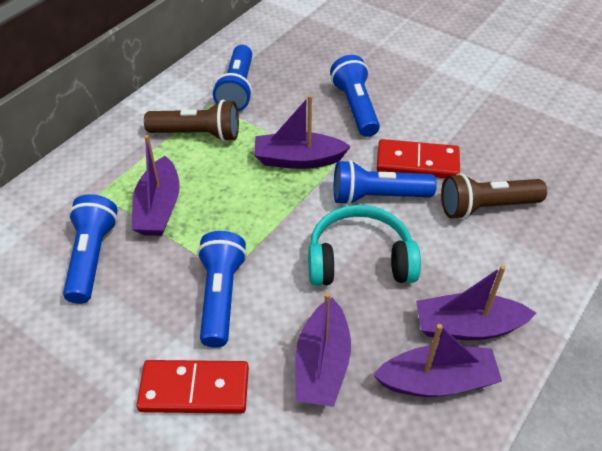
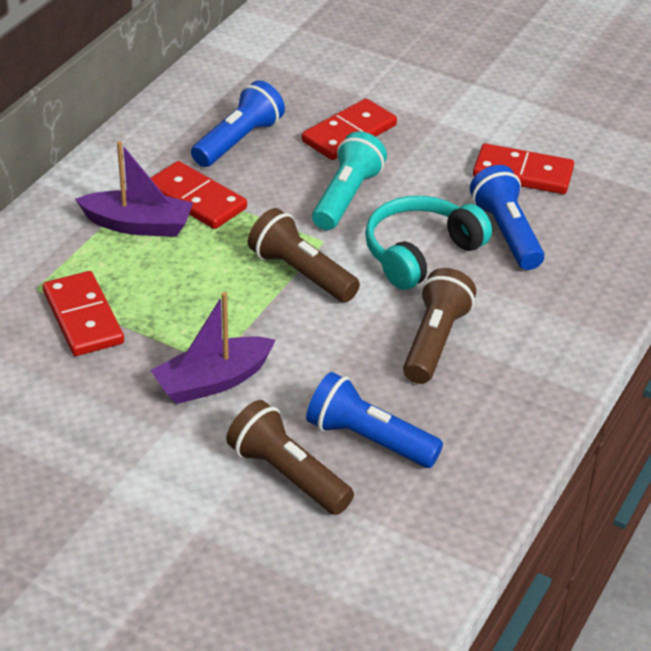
blue flashlight: [63,194,118,304] [197,231,247,348] [213,45,253,111] [330,55,380,137] [334,160,437,205] = 5 -> [191,80,285,167] [306,372,443,468] [470,165,544,270] = 3
brown flashlight: [144,100,239,142] [441,173,547,219] = 2 -> [226,400,354,515] [248,208,360,302] [403,268,476,384] = 3
purple boat: [132,135,180,236] [254,95,351,169] [295,292,351,407] [373,324,502,397] [416,265,536,340] = 5 -> [75,141,193,237] [150,292,276,404] = 2
red domino: [136,360,249,414] [376,139,460,178] = 2 -> [43,271,124,356] [151,161,247,229] [302,99,397,160] [473,143,574,194] = 4
turquoise flashlight: none = 0 -> [312,131,387,230] = 1

